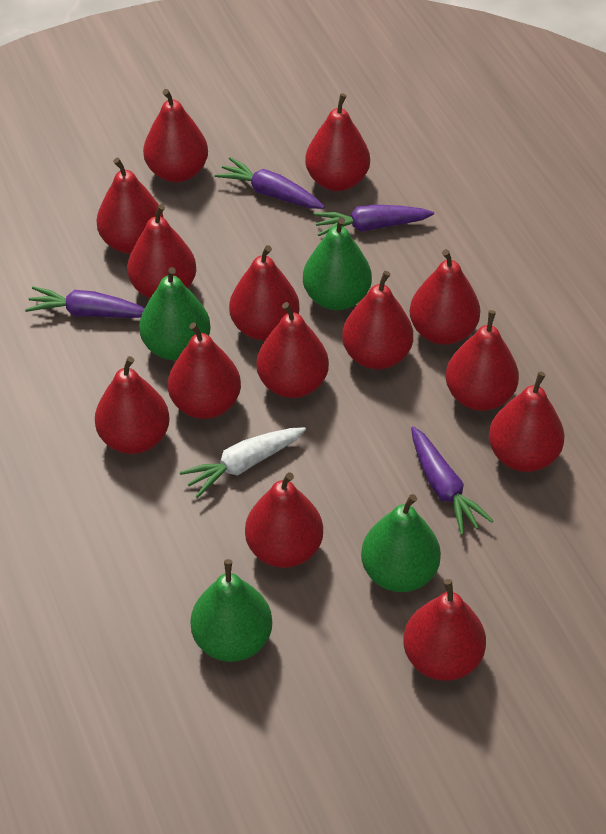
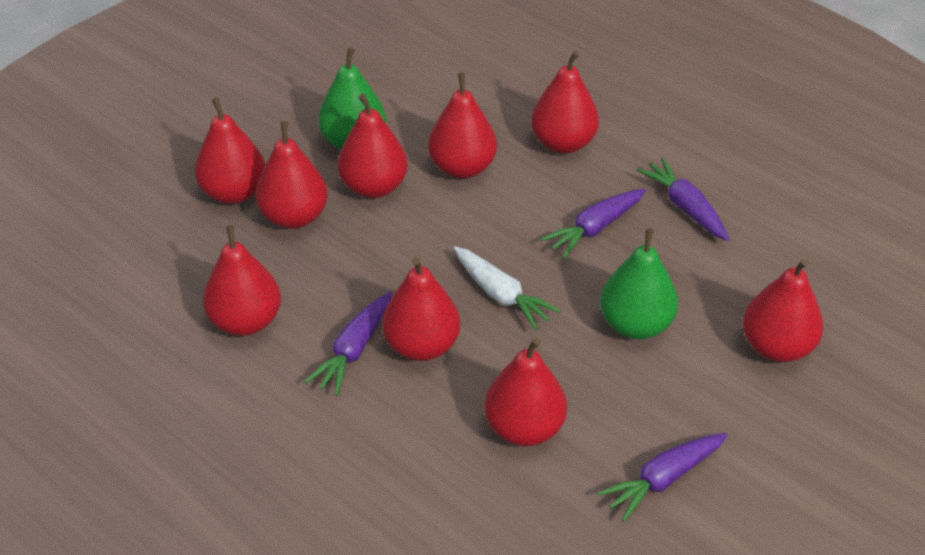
green pear: [139,267,211,360] [191,559,272,662] [303,217,372,310] [361,494,441,592] = 4 -> [318,48,386,150] [600,228,678,339] = 2
red pear: [95,356,169,454] [96,158,163,254] [127,204,196,298] [143,89,208,183] [168,322,241,419] [229,245,300,340] [245,472,323,568] [256,302,329,398] [305,93,370,191] [342,271,413,369] [403,579,486,681] [410,249,480,345] [446,310,519,411] [489,372,564,472] = 14 -> [195,98,265,204] [203,225,281,336] [256,121,328,229] [338,93,408,198] [382,257,460,361] [428,73,497,179] [484,338,567,446] [531,51,599,153] [743,258,823,362] = 9

